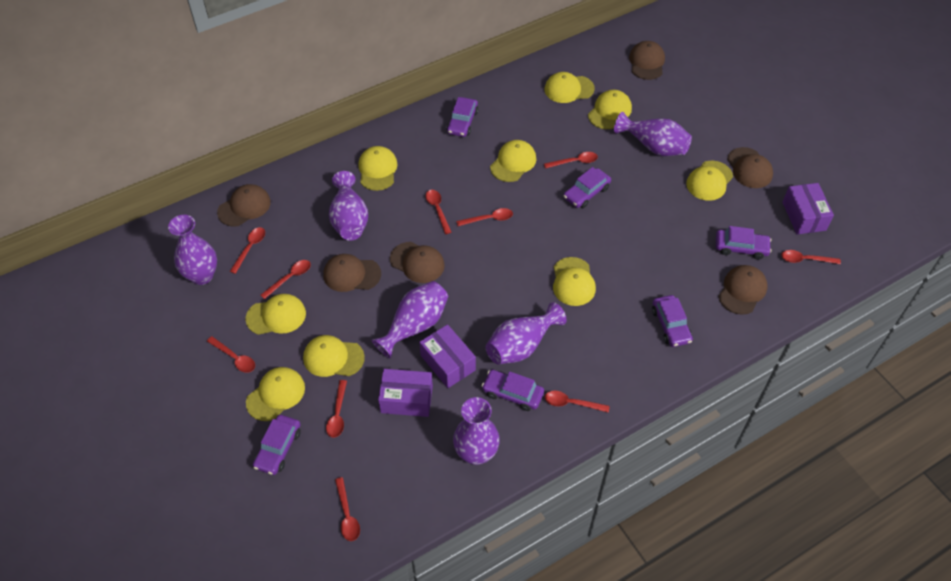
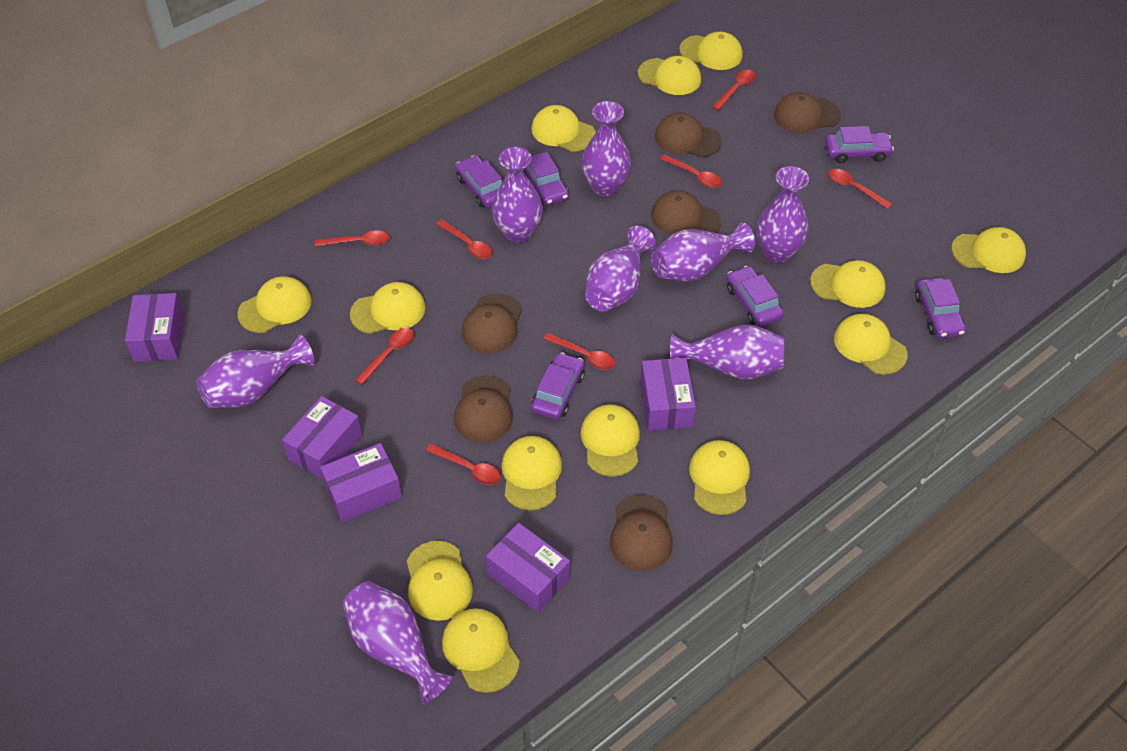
purple box: [378,369,433,417] [419,324,476,388] [782,183,834,234] = 3 -> [125,293,184,362] [282,396,362,480] [320,443,402,522] [486,523,570,613] [640,358,696,431] = 5
purple vase: [168,215,217,285] [329,171,368,240] [372,281,448,358] [453,397,500,465] [486,302,566,364] [614,112,692,156] = 6 -> [196,335,315,408] [343,581,453,705] [492,147,543,243] [582,101,631,197] [585,226,656,311] [651,222,755,282] [670,325,784,379] [757,166,809,263] = 8
red spoon: [207,336,255,373] [230,227,265,274] [261,260,311,299] [326,380,347,438] [335,477,360,541] [426,190,451,234] [456,208,513,226] [544,152,598,169] [545,391,610,413] [781,250,841,264] = 10 -> [315,230,389,246] [355,328,414,385] [426,443,501,485] [436,219,492,259] [544,333,615,370] [660,154,722,188] [712,70,756,111] [829,169,892,209] = 8
yellow cap: [245,294,306,335] [246,367,305,421] [303,335,365,377] [358,146,398,191] [490,140,536,182] [544,72,595,103] [553,257,596,306] [588,90,632,129] [686,161,733,201] = 9 -> [237,276,312,333] [350,282,426,334] [407,541,473,621] [442,608,520,693] [502,436,562,510] [531,105,596,152] [581,404,640,477] [638,56,701,95] [679,32,743,70] [689,440,750,515] [810,260,886,308] [834,314,908,375] [951,227,1026,273] = 13

